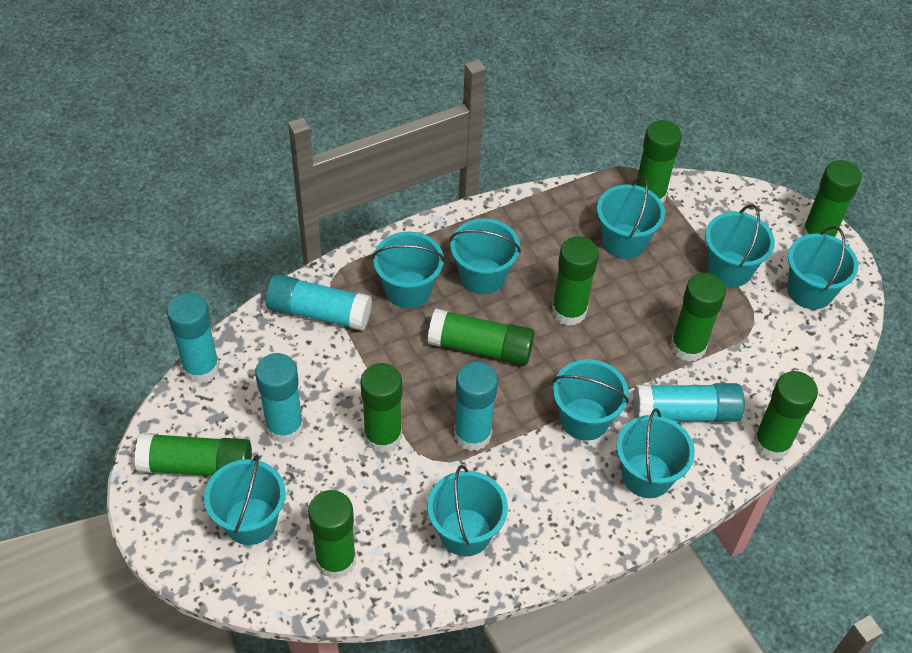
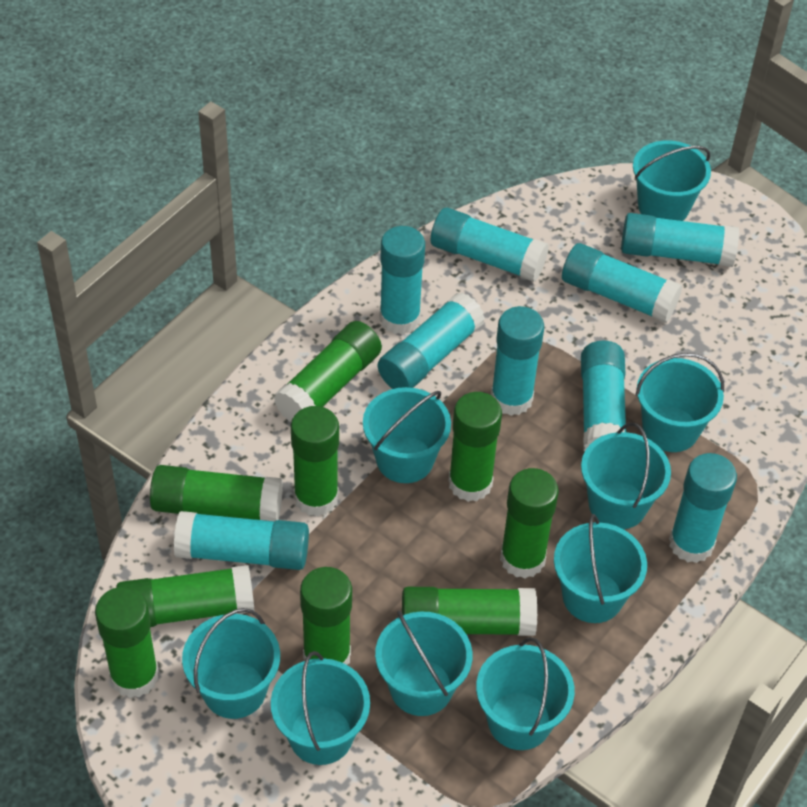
turquoise glue stick: [167,293,220,383] [255,353,304,443] [266,274,372,331] [454,362,498,451] [633,383,745,422] = 5 -> [174,511,309,570] [378,293,485,389] [379,226,425,335] [431,208,549,282] [491,306,544,416] [562,243,682,323] [581,341,626,451] [621,213,739,267] [669,453,737,563] = 9

